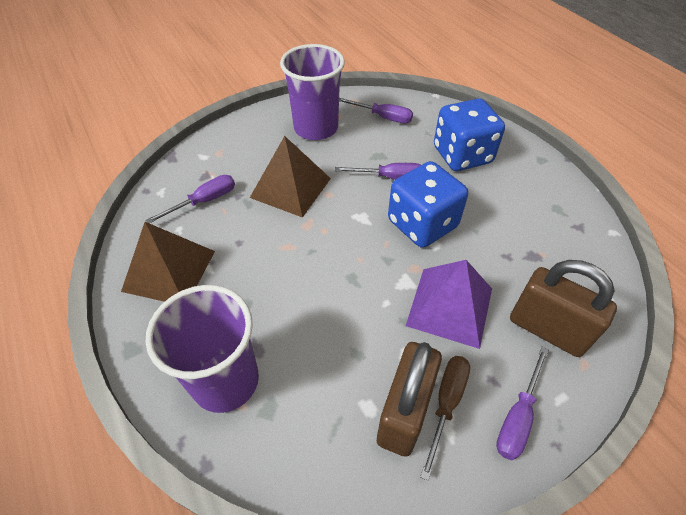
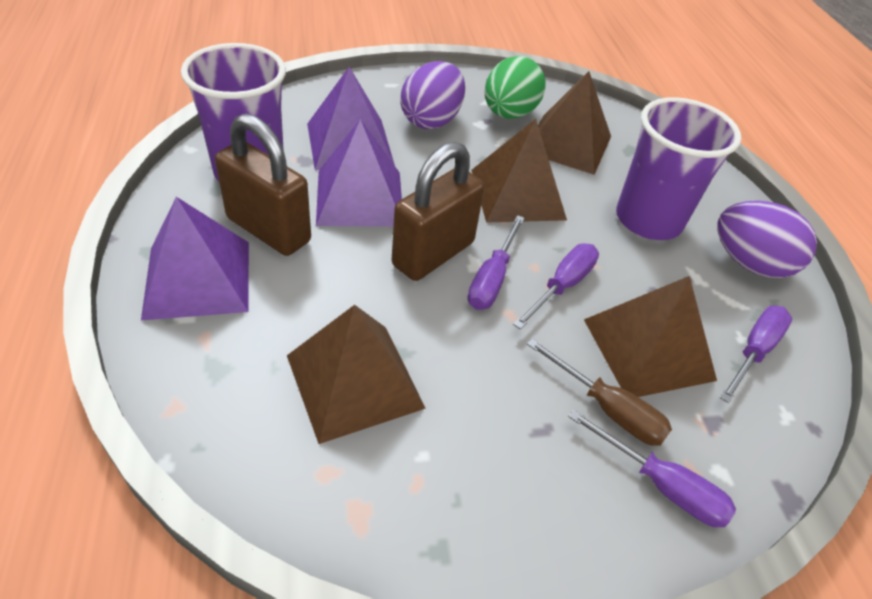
blue dice: [388,161,468,248] [434,98,505,171] = 2 -> none = 0
brown pyramid: [121,222,215,302] [250,136,331,218] = 2 -> [287,305,426,444] [471,119,567,223] [538,71,611,175] [584,276,717,397] = 4
green egg: none = 0 -> [485,56,546,119] = 1
purple egg: none = 0 -> [400,61,465,129] [718,201,817,278] = 2
purple pyramid: [406,260,492,349] = 1 -> [141,197,249,320] [307,67,395,170] [316,119,402,227] = 3

